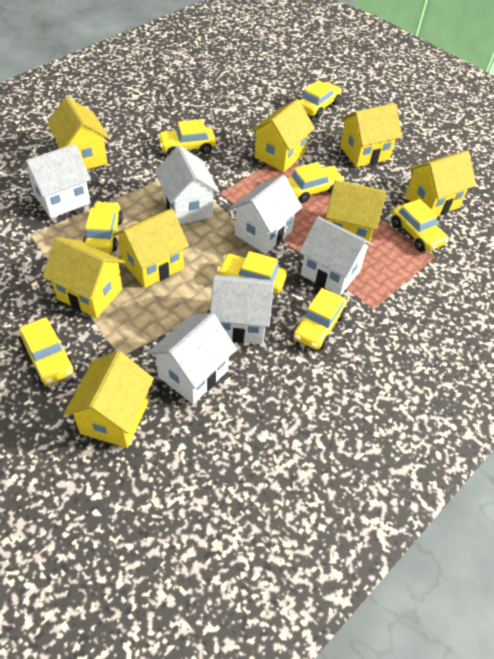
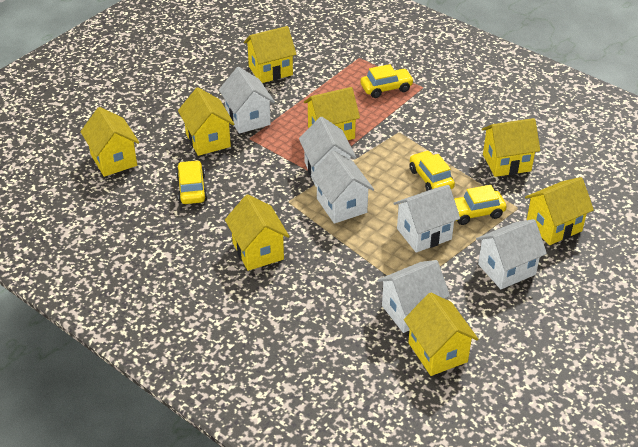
yellow car: [19,317,75,385] [83,201,123,253] [157,119,216,155] [217,251,287,296] [287,162,345,203] [293,288,347,350] [300,80,342,118] [392,199,449,251] = 8 -> [176,160,208,204] [361,64,414,98] [409,150,455,191] [454,185,507,225] = 4

